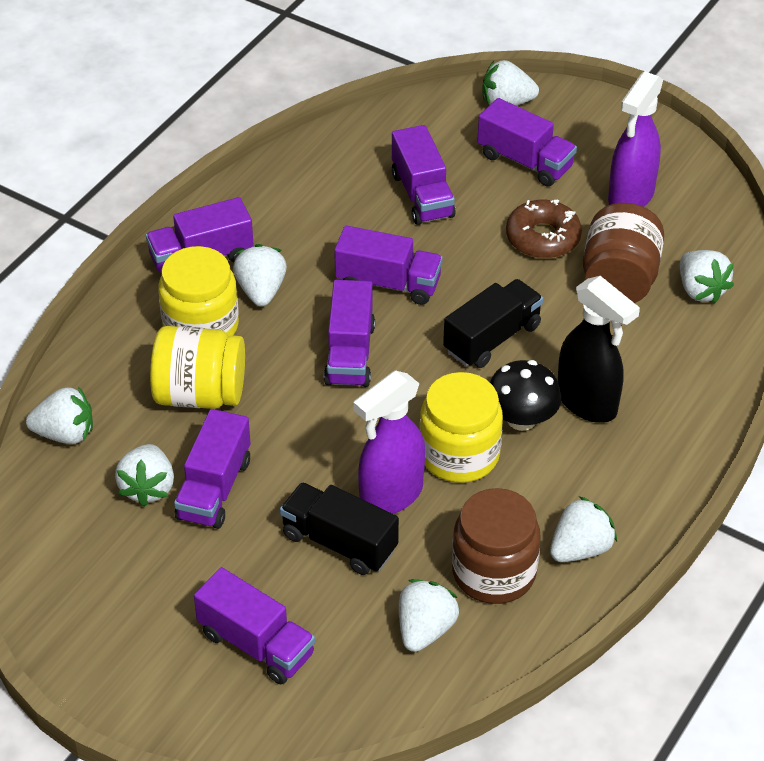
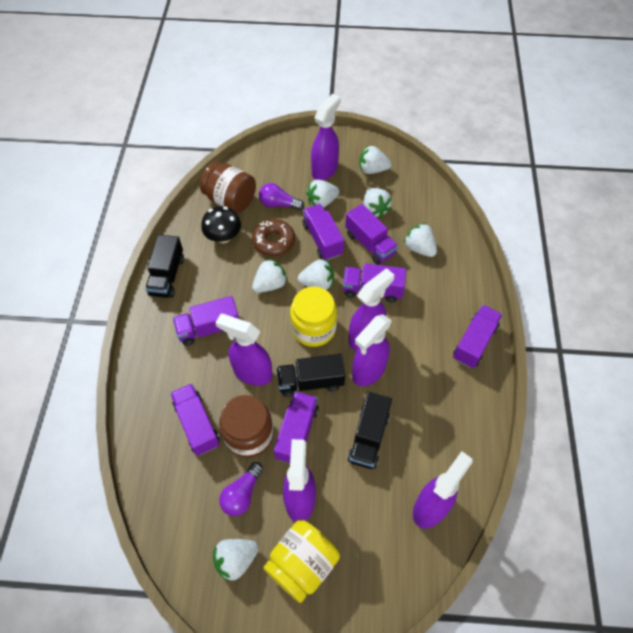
black spray bottle: [558,276,640,423] = 1 -> none = 0
black truck: [280,482,399,575] [443,279,543,368] = 2 -> [145,235,184,298] [277,354,345,397] [348,392,392,469] = 3
purple light bulb: none = 0 -> [219,462,263,516] [259,183,304,210] = 2
purple spray bottle: [354,371,425,514] [608,71,663,207] = 2 -> [215,314,273,386] [283,439,316,522] [311,94,341,180] [349,268,394,351] [352,314,392,386] [413,451,473,529] = 6
yellow jar: [150,326,245,409] [159,246,239,336] [420,372,503,483] = 3 -> [263,520,340,603] [290,287,337,347] = 2

